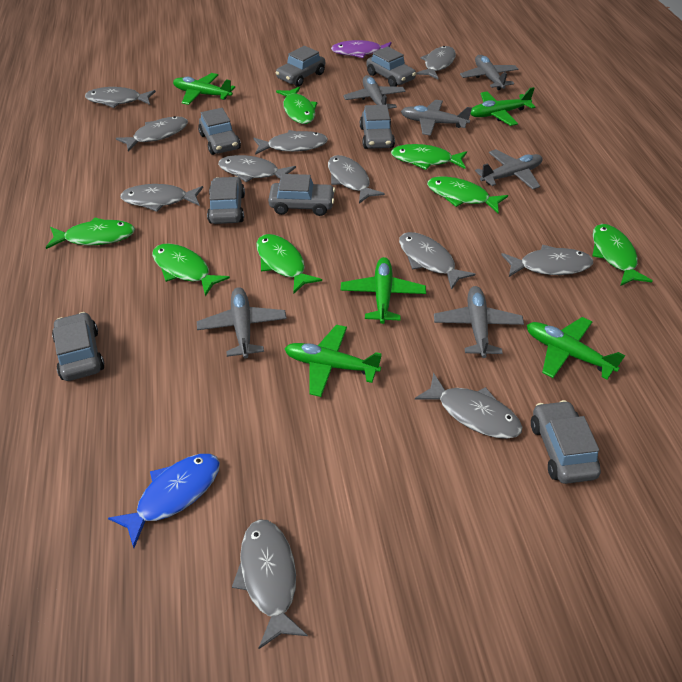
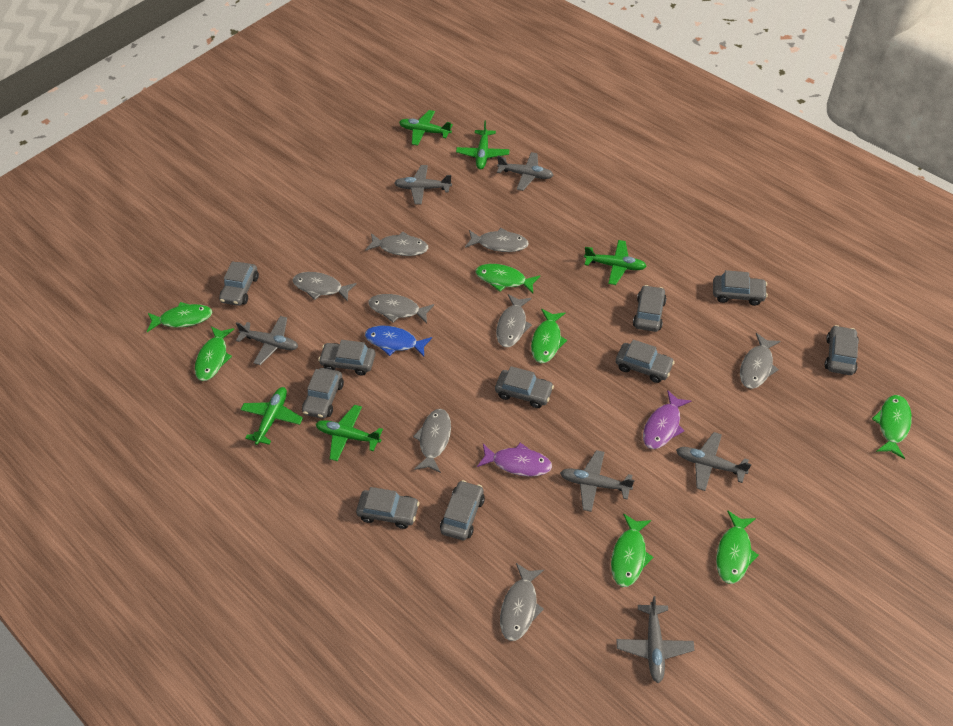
grey car: [52,312,105,381] [198,108,241,155] [207,177,245,224] [268,174,335,216] [276,46,325,87] [360,105,395,149] [366,46,416,87] [531,400,601,484] = 8 -> [219,262,259,306] [302,368,344,419] [318,340,376,376] [356,487,419,529] [440,480,485,540] [495,366,554,408] [616,340,675,383] [633,285,667,332] [713,270,768,306] [825,325,859,375] = 10
grey fish: [85,87,156,108] [116,116,188,152] [120,184,203,212] [218,155,296,183] [232,520,308,649] [253,130,328,155] [328,155,385,204] [399,232,475,290] [415,372,522,439] [416,46,456,79] [501,245,593,277] = 11 -> [293,272,357,302] [365,231,428,256] [368,294,434,323] [413,409,451,473] [465,228,529,252] [496,294,532,347] [500,563,544,641] [740,333,781,389] = 8
purple fish: [331,40,392,58] = 1 -> [477,443,552,477] [643,390,691,449] = 2

